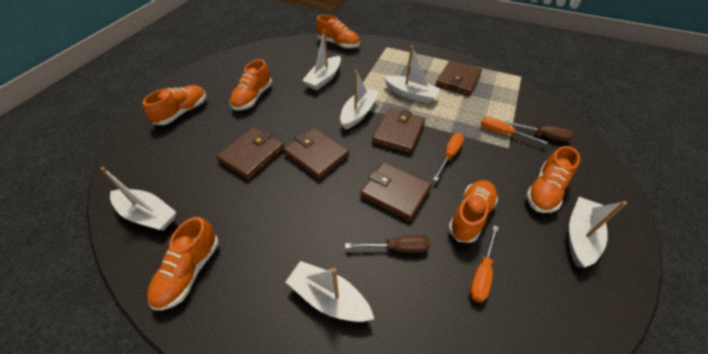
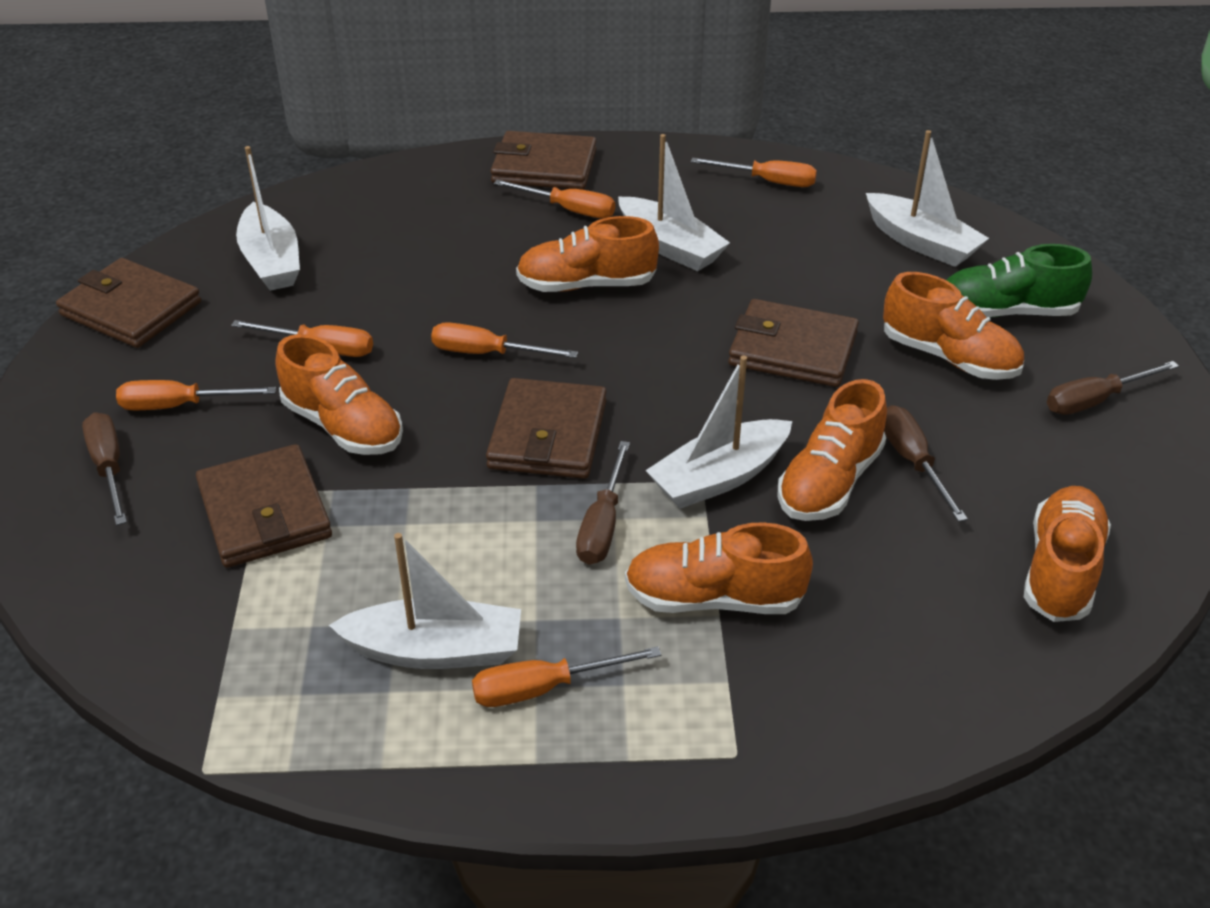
brown screwdriver: [345,235,430,253] [504,121,573,142] = 2 -> [82,412,127,525] [576,441,630,565] [884,405,968,522] [1047,361,1179,415] = 4
green shoe: none = 0 -> [947,244,1092,318] = 1
orange screwdriver: [433,133,464,181] [470,225,499,302] [481,117,548,144] = 3 -> [116,380,276,410] [231,320,373,357] [431,322,578,358] [472,646,661,707] [494,179,615,218] [691,158,817,187] = 6
white boat: [101,167,176,231] [286,261,374,322] [302,30,341,90] [340,70,379,130] [384,46,440,104] [569,197,627,268] = 6 -> [236,146,300,291] [329,533,521,669] [618,134,730,271] [645,356,792,509] [866,130,989,267] = 5

